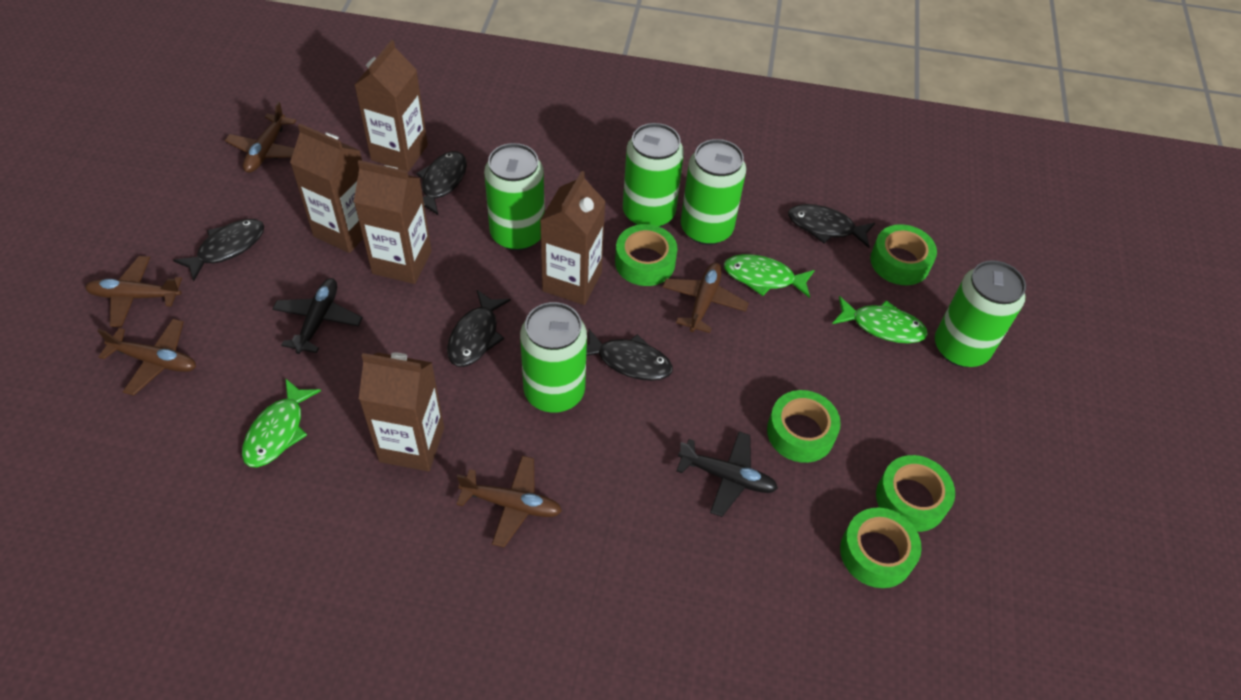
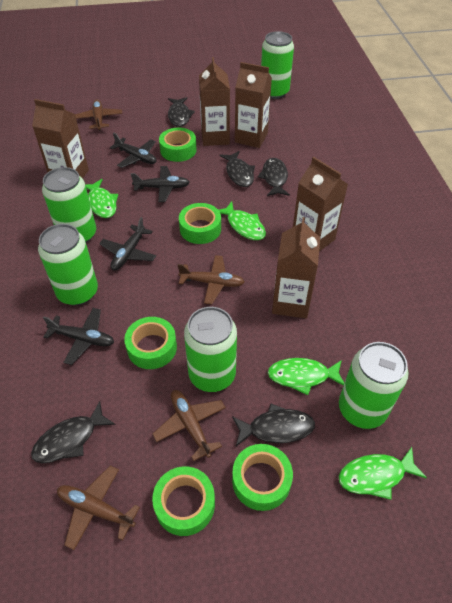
black plane: [272,278,363,354] [676,431,778,517] = 2 -> [43,308,114,365] [99,217,156,271] [110,133,156,168] [131,166,190,202] = 4
brown plane: [85,256,182,327] [97,319,196,396] [225,102,296,173] [456,456,562,547] [663,263,749,333] = 5 -> [57,466,140,550] [75,99,122,130] [152,390,226,461] [178,255,245,304] = 4
green fish: [242,378,321,467] [724,254,815,298] [832,296,928,343] = 3 -> [85,179,118,218] [219,202,266,240] [268,358,344,395] [339,447,427,500] = 4

